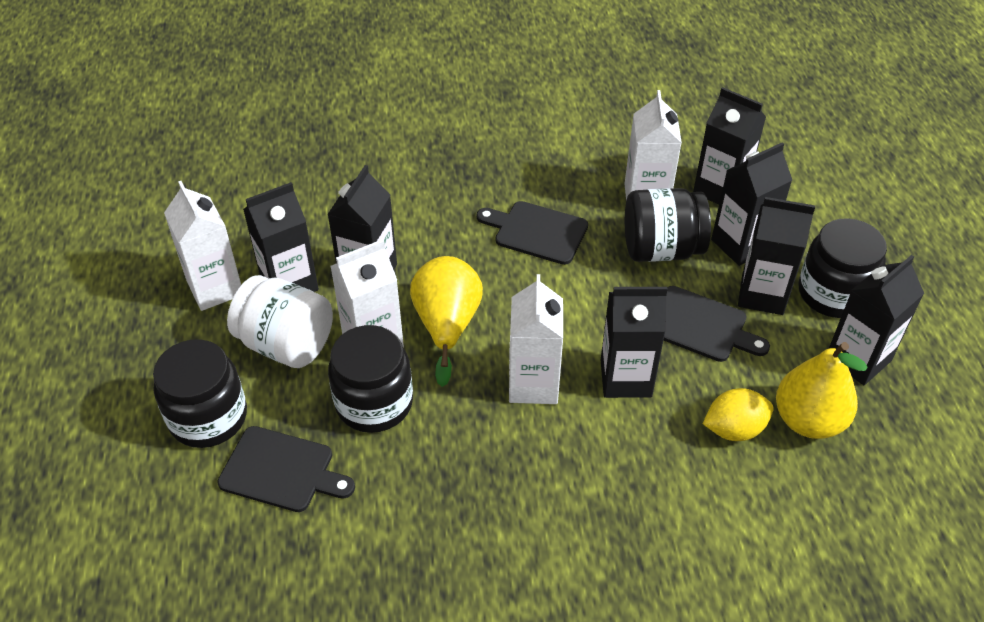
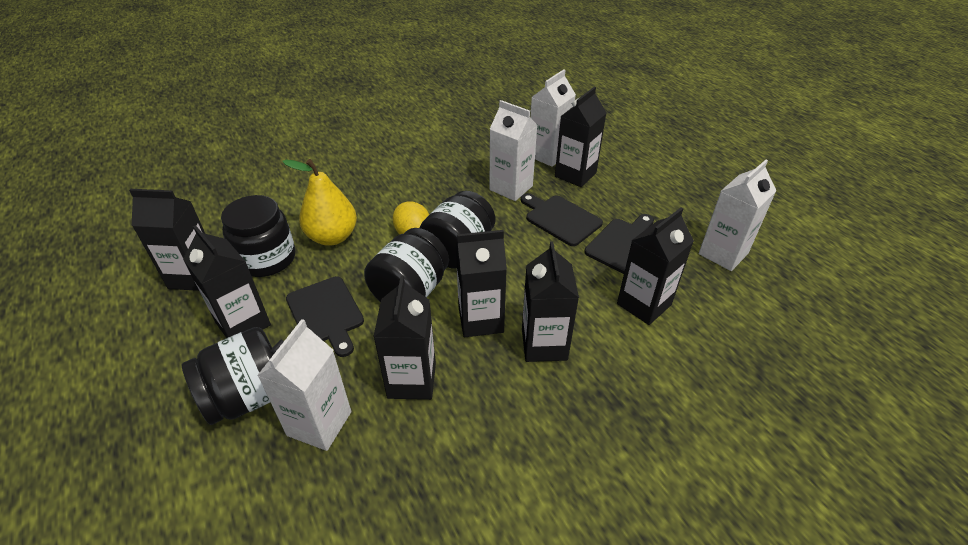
white jar: [227,275,333,368] = 1 -> none = 0
yellow pear: [410,256,483,387] [776,342,868,439] = 2 -> [282,159,357,246] = 1

